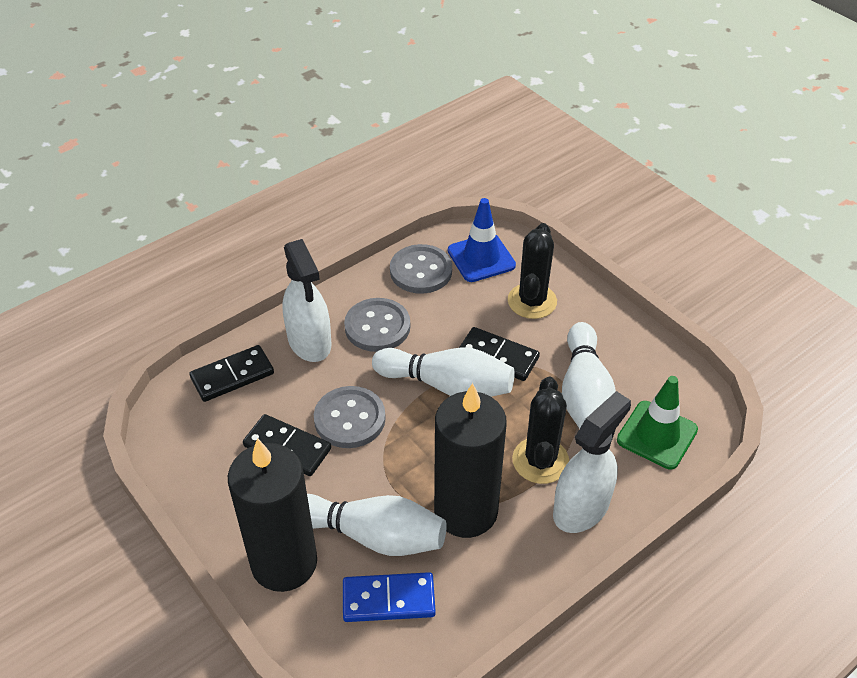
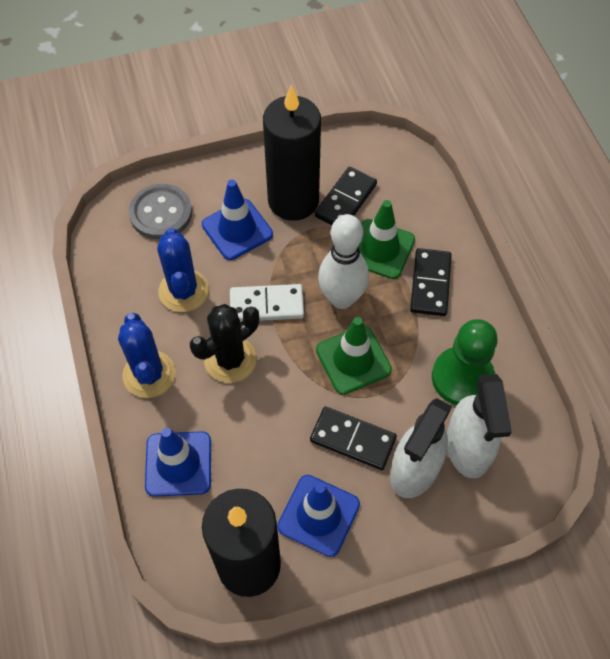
black cactus: [508,223,557,319] [512,377,569,484] = 2 -> [190,304,259,383] = 1
blue cactus: none = 0 -> [118,313,176,398] [157,228,209,312] = 2
blue domino: [343,572,436,622] = 1 -> none = 0
blue traffic cone: [448,198,516,282] = 1 -> [145,428,211,497] [202,180,273,260] [277,475,360,557] = 3
green pawn: none = 0 -> [432,319,498,405] = 1
green traffic cone: [617,376,698,469] = 1 -> [316,317,392,395] [358,200,415,279] = 2
grey button: [314,386,386,448] [344,298,410,352] [390,244,452,294] = 3 -> [129,184,192,239] = 1
white bowling pin: [307,494,447,556] [372,347,515,397] [562,322,616,429] = 3 -> [318,214,369,309] = 1
white domino: none = 0 -> [230,284,304,322] = 1

